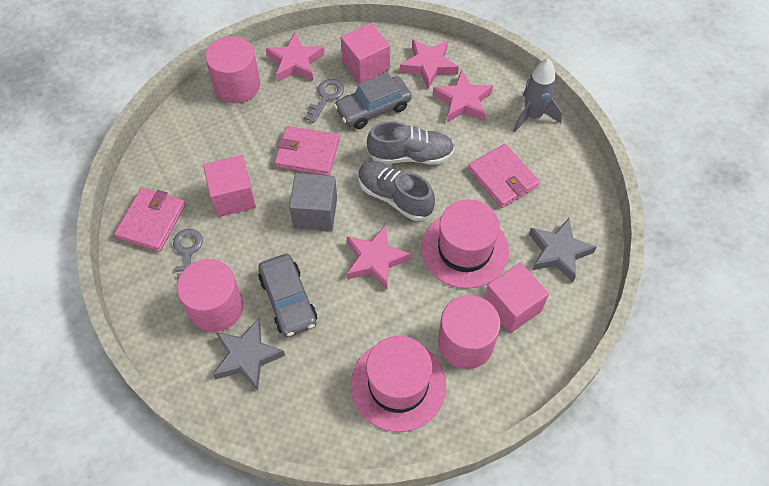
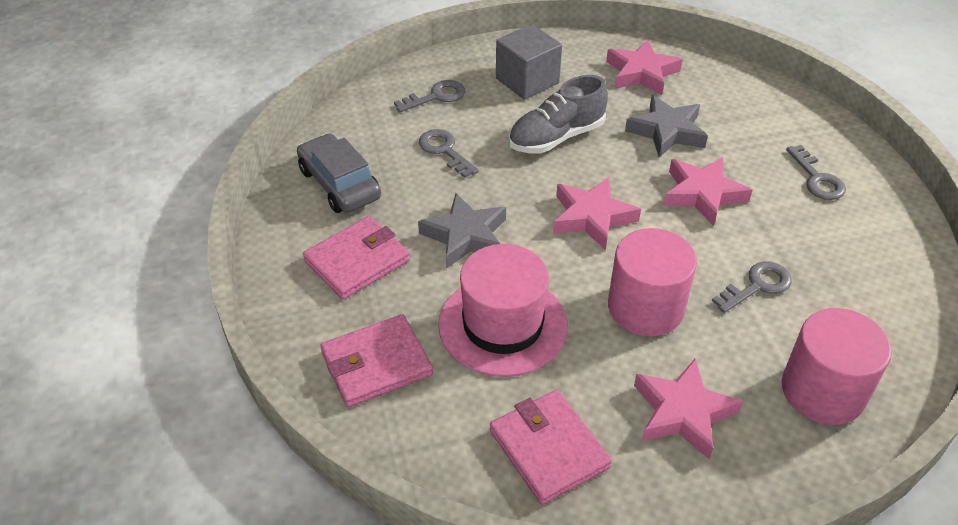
grey car: [258,254,317,337] [334,72,412,129] = 2 -> [297,134,381,213] = 1
grey key: [173,229,203,282] [304,79,344,123] = 2 -> [394,80,465,112] [419,129,479,178] [712,261,792,313] [786,145,846,200] = 4
grey rocket: [513,58,562,132] = 1 -> none = 0
grey shoe: [358,161,435,221] [367,121,455,165] = 2 -> [509,75,608,153] = 1
pink cube: [203,155,256,217] [341,23,390,83] [484,262,549,334] = 3 -> none = 0
pink cylinder: [177,259,243,332] [205,36,260,103] [438,295,501,369] = 3 -> [608,228,697,336] [782,308,892,425] = 2
pink hat: [351,336,446,432] [421,199,509,289] = 2 -> [438,244,568,377] = 1

